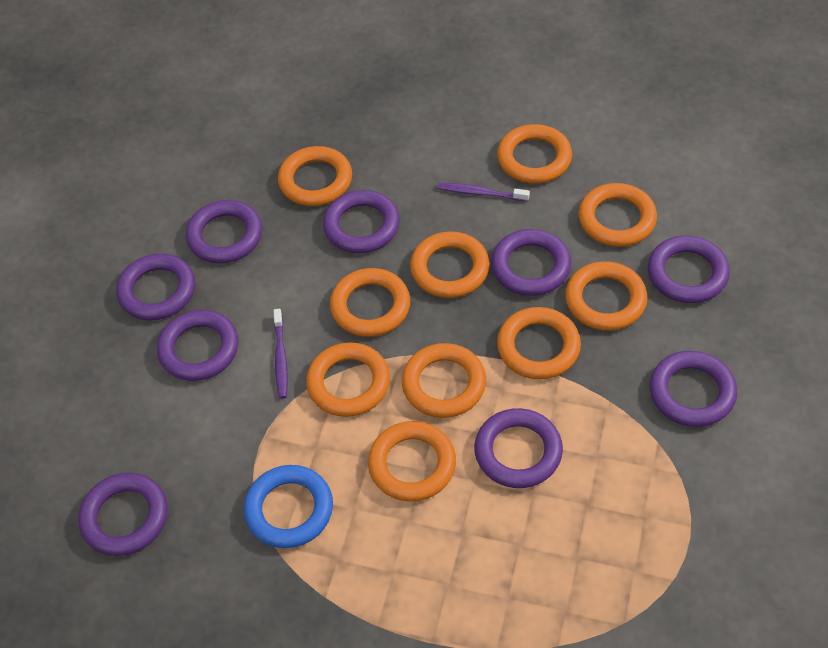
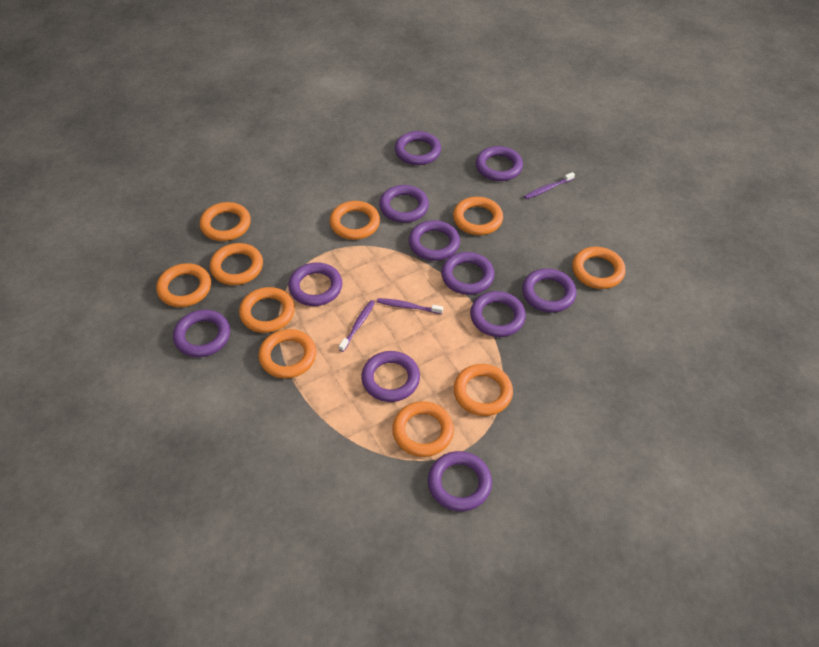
blue ring: [244,465,333,548] = 1 -> none = 0
purple ring: [78,473,168,556] [116,253,195,320] [157,310,238,381] [186,200,262,263] [323,190,400,253] [474,408,563,488] [491,229,571,296] [648,236,730,303] [650,351,737,427] = 9 -> [173,310,230,357] [288,262,342,306] [361,351,420,402] [379,185,429,223] [395,131,441,165] [409,220,460,261] [428,451,492,511] [441,252,494,295] [470,291,526,337] [476,146,523,181] [522,268,576,313] = 11
purple toothbrush: [273,309,288,399] [437,183,530,202] = 2 -> [339,300,375,352] [377,298,443,314] [524,172,575,199] = 3

